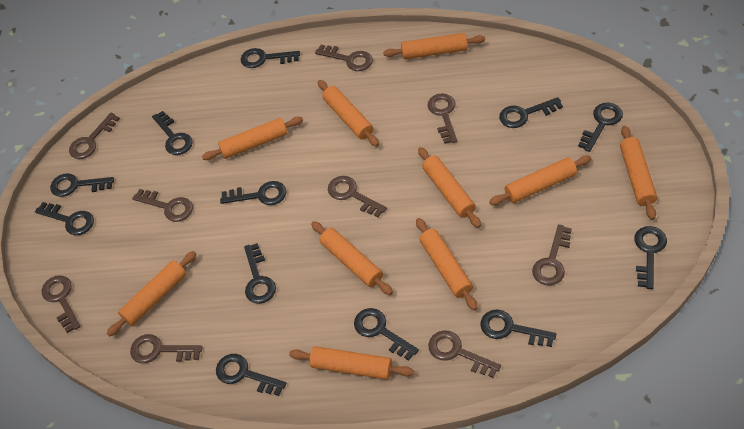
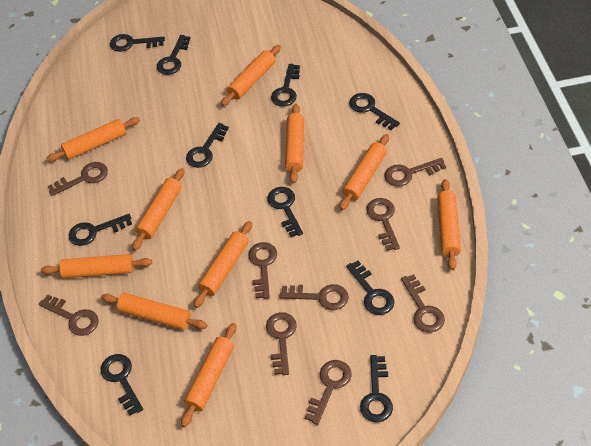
black key: [35,202,94,235] [50,173,114,197] [152,111,193,155] [216,354,286,396] [220,181,286,205] [240,48,300,68] [244,243,276,304] [354,308,419,361] [480,309,556,347] [499,97,563,128] [578,103,623,152] [634,226,667,289] = 12 -> [68,214,132,246] [101,354,143,416] [110,34,165,52] [157,35,191,75] [186,123,229,168] [267,187,303,237] [271,64,300,106] [346,261,394,315] [349,93,400,130] [360,355,393,423] = 10

